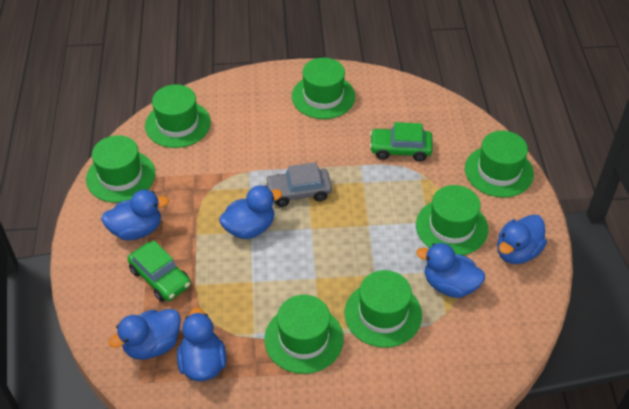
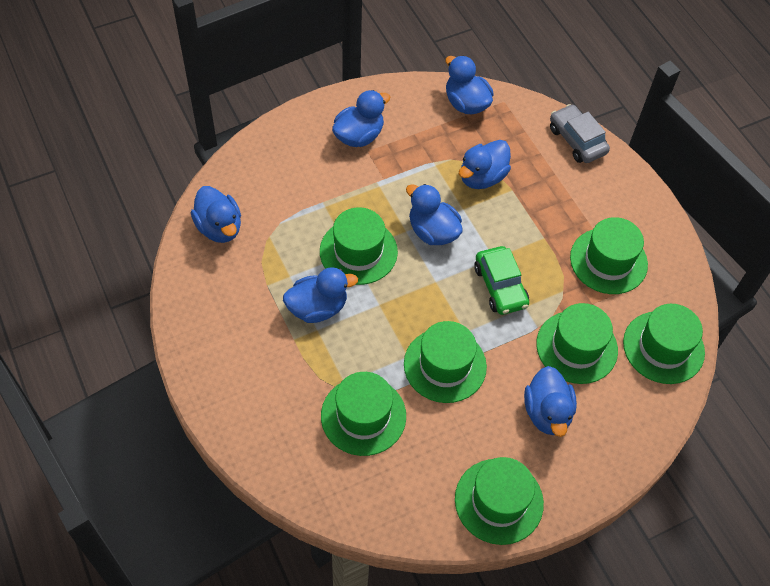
blue duck: [101,190,169,240] [109,309,181,360] [177,308,226,381] [219,185,282,239] [416,243,485,298] [497,214,547,264] = 6 -> [191,186,241,243] [283,267,358,323] [332,90,390,147] [406,184,463,245] [446,56,494,114] [459,140,511,189] [524,366,577,437] = 7
green car: [128,241,191,302] [370,122,433,162] = 2 -> [474,246,529,315] = 1

